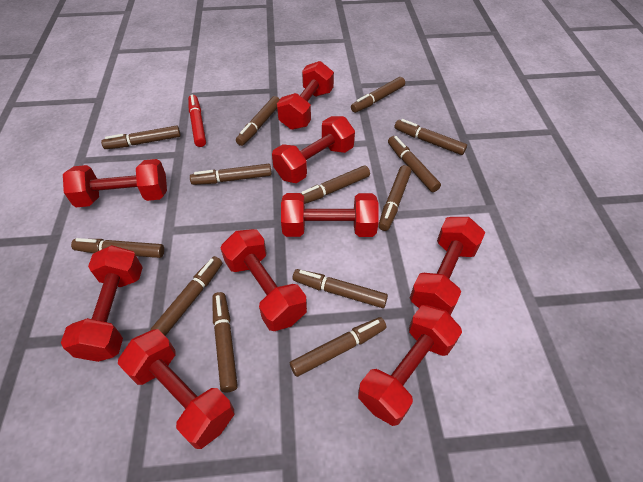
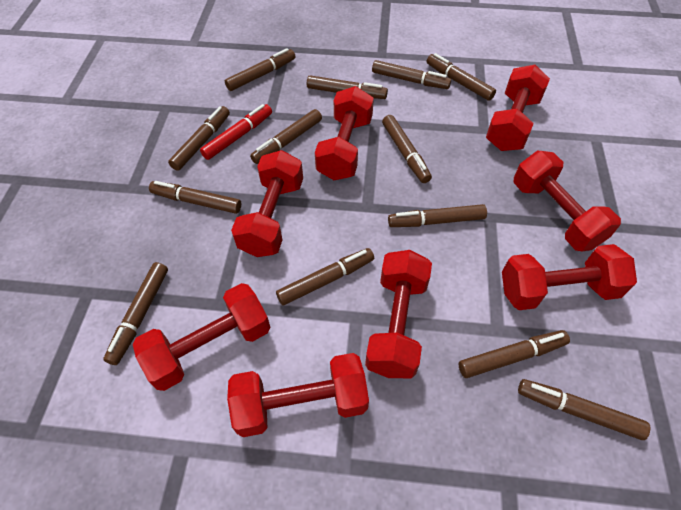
red dumbbell: [61,245,143,362] [63,159,167,207] [118,329,235,449] [221,229,307,331] [272,116,355,183] [277,61,334,130] [281,193,379,237] [358,305,462,426] [410,217,485,316] = 9 -> [133,283,270,391] [227,353,369,437] [231,150,303,257] [315,86,374,180] [365,250,432,378] [486,65,550,151] [502,244,637,310] [513,151,621,251] = 8

